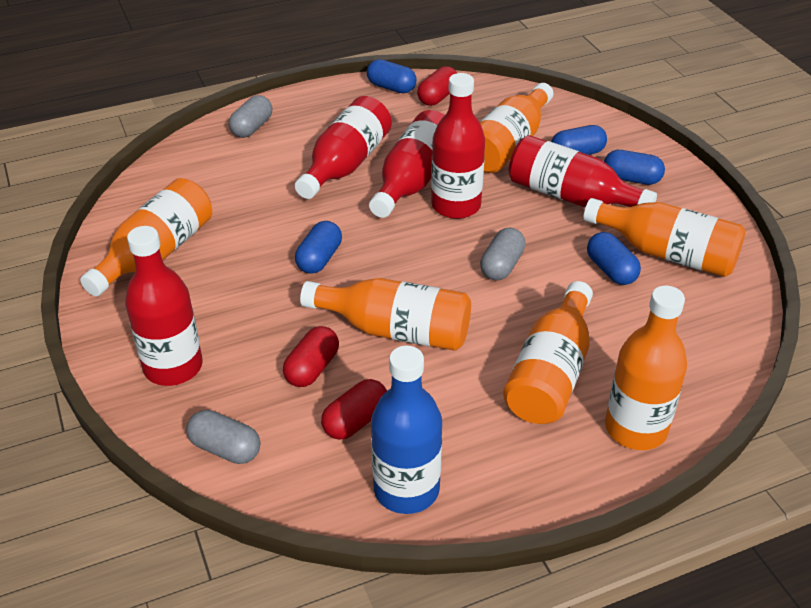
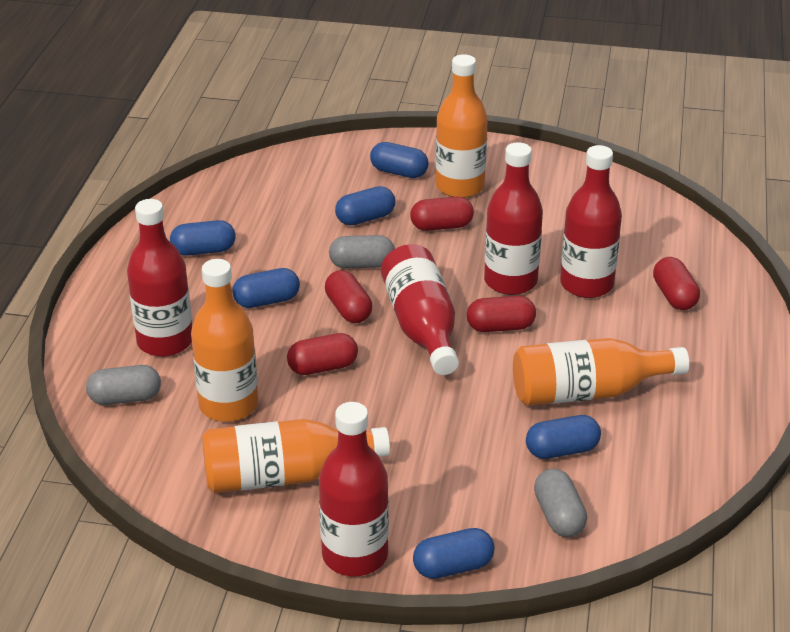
blue bottle: [371,346,442,514] = 1 -> none = 0
blue capsule: [295,221,342,274] [367,59,417,93] [551,125,607,155] [587,232,641,285] [604,150,665,185] = 5 -> [170,220,236,256] [232,268,300,308] [335,186,395,225] [370,142,429,178] [413,528,495,579] [526,415,601,459] = 6
orange bottle: [80,178,212,296] [300,278,471,351] [480,83,553,173] [503,281,593,424] [583,198,746,277] [605,286,687,450] = 6 -> [191,259,258,422] [202,419,390,493] [435,54,488,198] [513,338,689,406] = 4
red capsule: [283,326,339,387] [321,379,387,440] [417,66,457,106] = 3 -> [287,333,358,375] [325,270,372,323] [410,197,474,231] [467,296,536,332] [653,257,700,310] = 5

